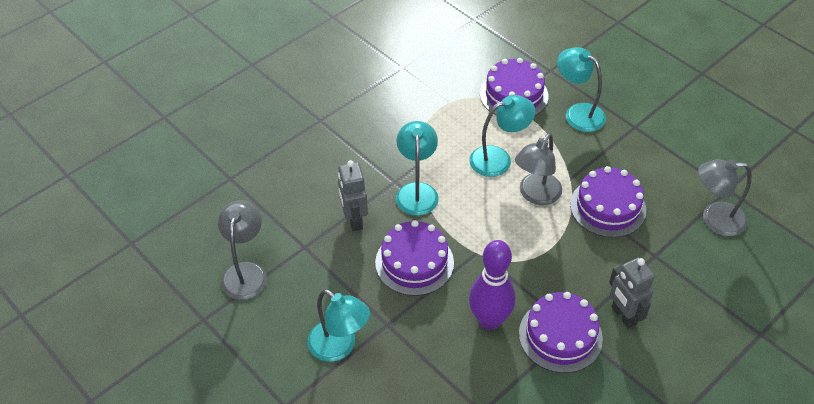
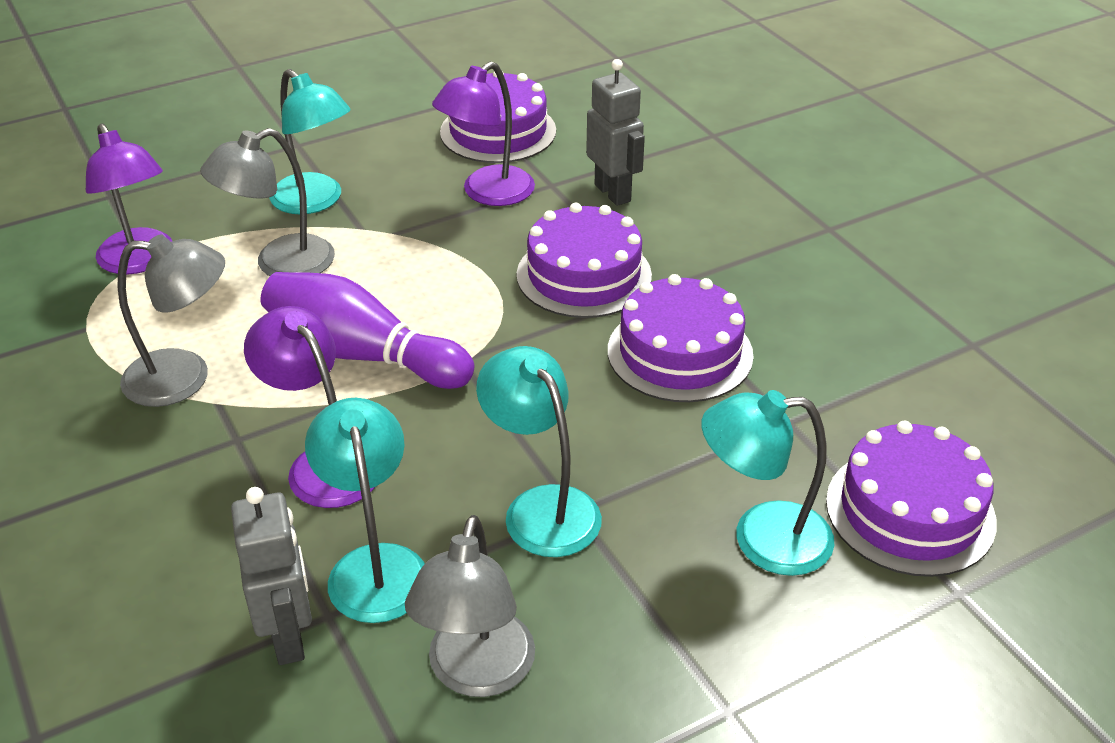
purple lamp: none = 0 -> [86,124,172,275] [244,306,375,508] [432,61,535,206] = 3

